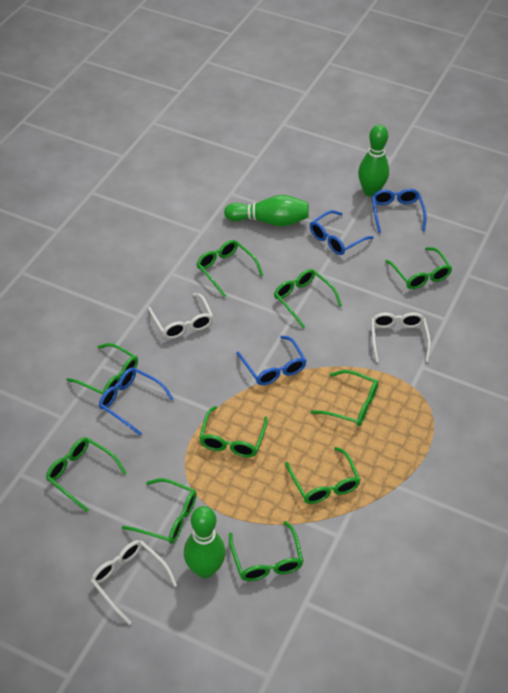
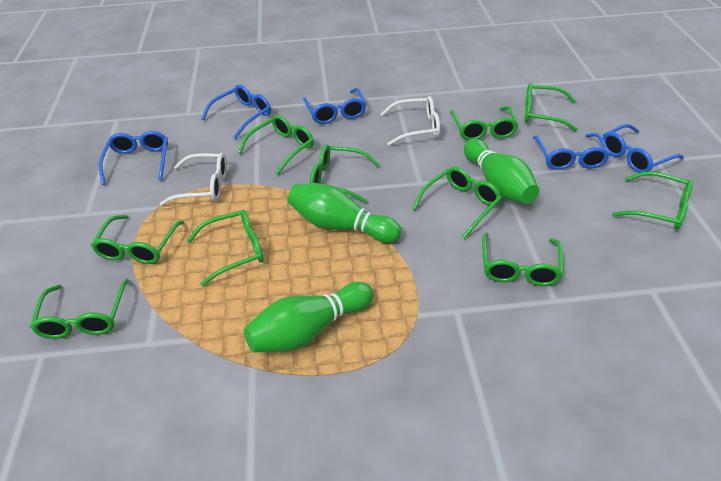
blue glasses: [99,367,174,435] [236,336,307,385] [310,210,374,255] [372,189,427,233] = 4 -> [99,131,168,185] [201,85,271,139] [303,88,366,124] [533,133,610,170] [602,124,684,173] = 5
white glasses: [91,540,177,625] [148,293,214,339] [371,312,431,362] = 3 -> [160,153,227,206] [381,96,440,146] = 2

